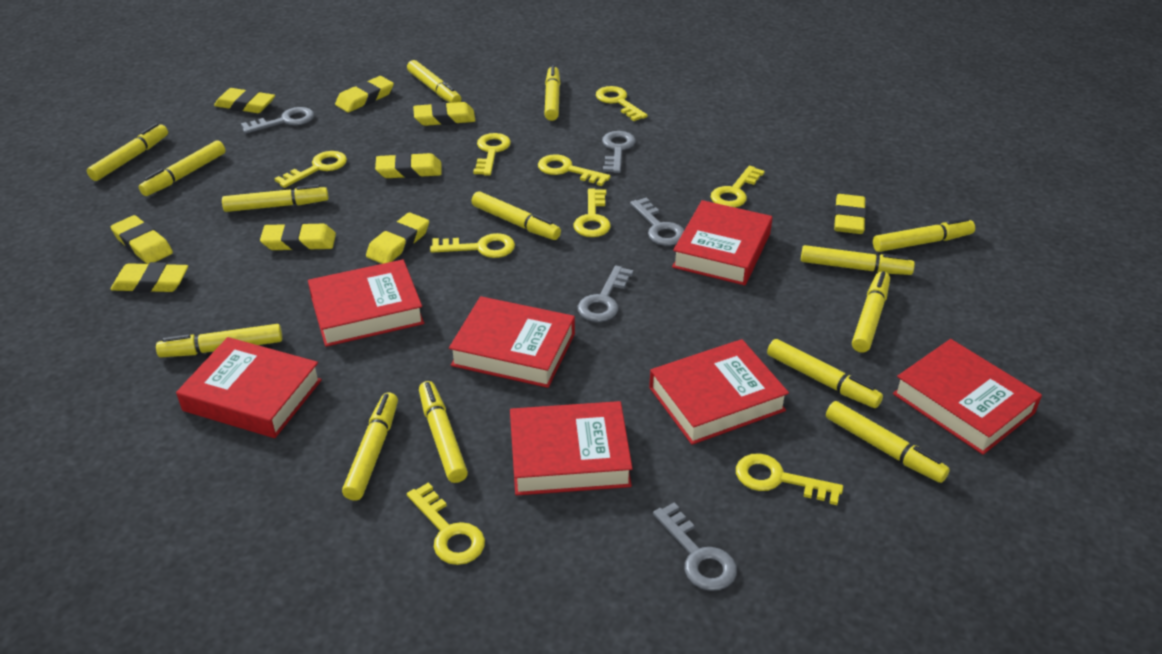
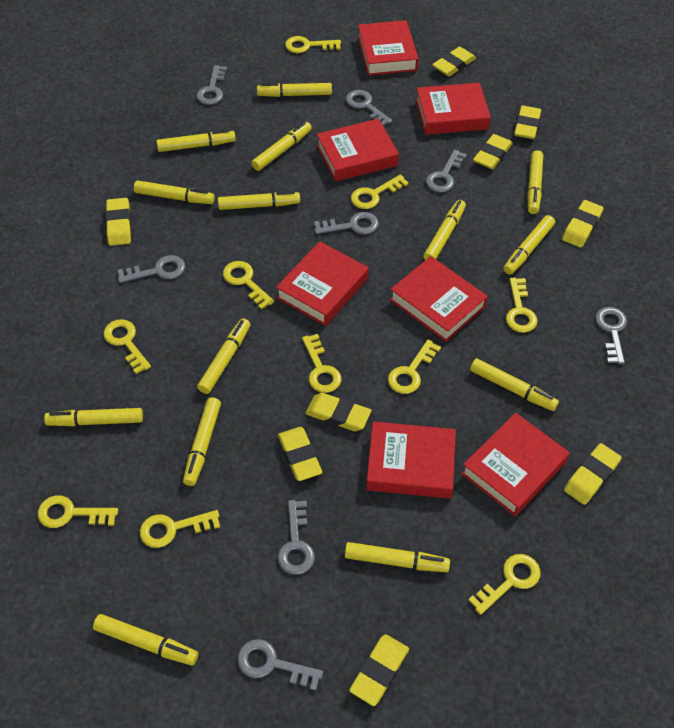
grey key: [241,107,314,134] [578,265,633,322] [602,131,636,173] [630,197,684,246] [653,502,737,591] = 5 -> [118,255,185,283] [197,65,227,105] [237,639,323,691] [278,500,315,575] [314,212,379,234] [346,90,392,126] [426,150,467,192] [595,307,627,364] = 8
yellow key: [274,151,347,188] [407,483,485,565] [430,233,515,258] [473,133,511,176] [538,154,611,186] [574,188,611,237] [596,86,648,121] [711,166,765,208] [736,453,843,505] = 9 -> [38,495,118,528] [104,319,151,374] [140,510,220,548] [223,261,274,310] [285,36,341,53] [302,334,342,393] [351,174,409,209] [388,339,441,394] [468,554,540,615] [506,278,538,333] = 10

